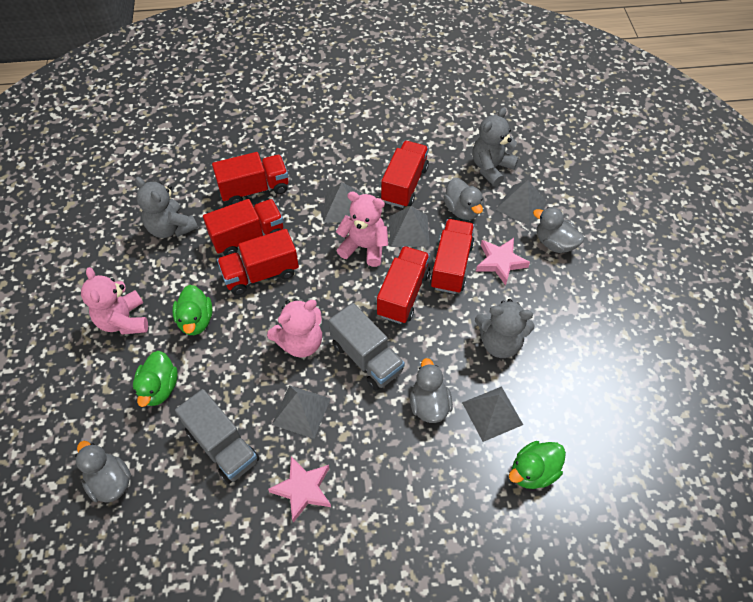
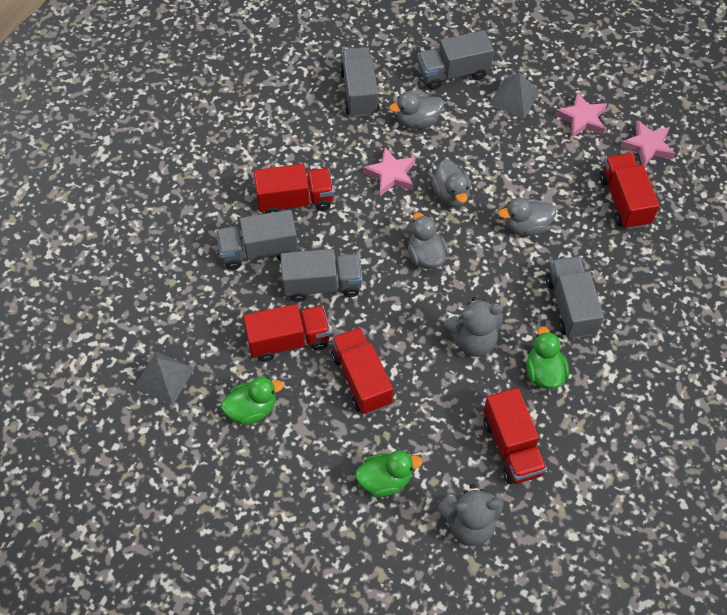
grey pyramid: [272,385,331,439] [324,182,363,223] [389,206,430,247] [462,386,523,442] [495,180,546,226] = 5 -> [134,351,195,405] [489,73,540,119] = 2
grey teddy bear: [135,177,198,238] [472,108,519,186] [475,299,535,358] = 3 -> [438,484,504,546] [444,297,503,357] = 2
grey truck: [175,389,259,484] [328,303,405,390] = 2 -> [216,210,298,270] [280,249,363,302] [340,47,379,117] [418,30,494,90] [546,256,604,339] = 5
pink star: [268,456,331,523] [476,238,530,286] = 2 -> [363,148,416,196] [555,92,607,138] [620,120,675,167] = 3
pink teddy bear: [81,267,148,335] [267,299,322,358] [336,191,388,267] = 3 -> none = 0
red truck: [203,199,284,256] [212,152,288,205] [217,229,299,295] [377,246,430,324] [381,141,429,208] [430,219,474,294] = 6 -> [243,304,330,362] [254,164,333,214] [331,327,393,414] [483,388,547,484] [600,153,659,230] = 5

